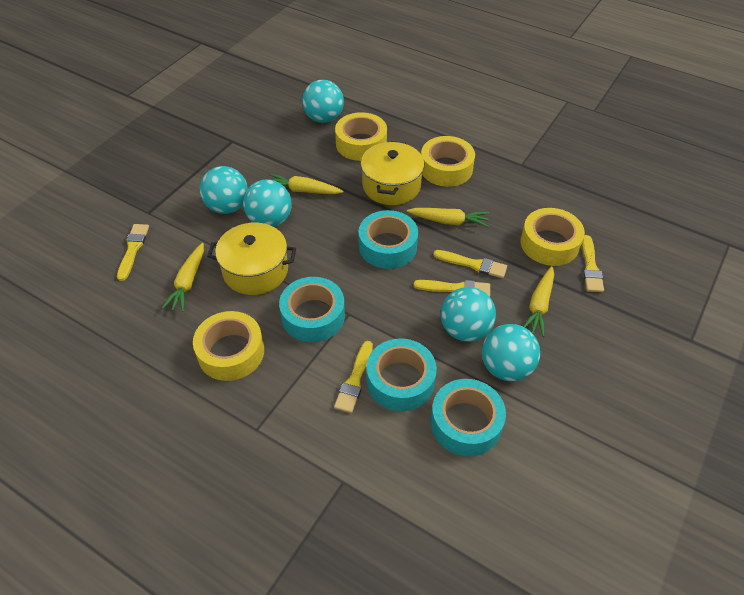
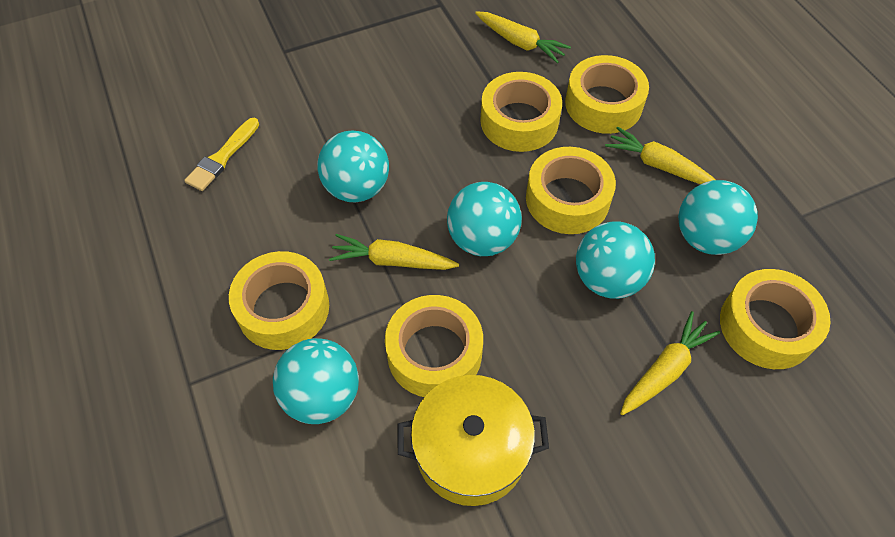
turquoise tape: [279,277,345,342] [359,210,418,269] [367,338,437,411] [431,379,506,456] = 4 -> none = 0
yellow brush: [117,224,149,281] [334,341,373,413] [414,280,490,297] [433,250,507,278] [582,235,604,292] = 5 -> [184,118,259,191] = 1
yellow pot: [207,223,296,295] [361,141,424,205] = 2 -> [397,375,549,506] = 1
yellow tape: [193,311,264,381] [335,112,387,161] [421,136,475,187] [521,208,585,266] = 4 -> [229,251,329,350] [385,295,483,397] [480,72,562,152] [526,147,616,234] [565,55,649,134] [720,269,831,369] = 6

